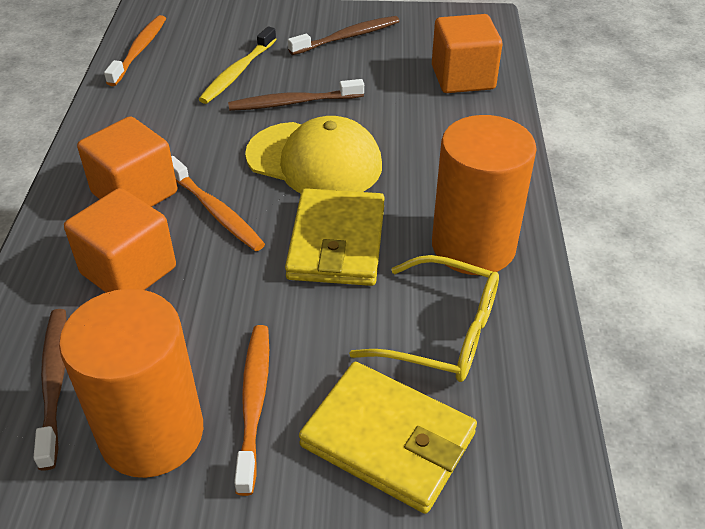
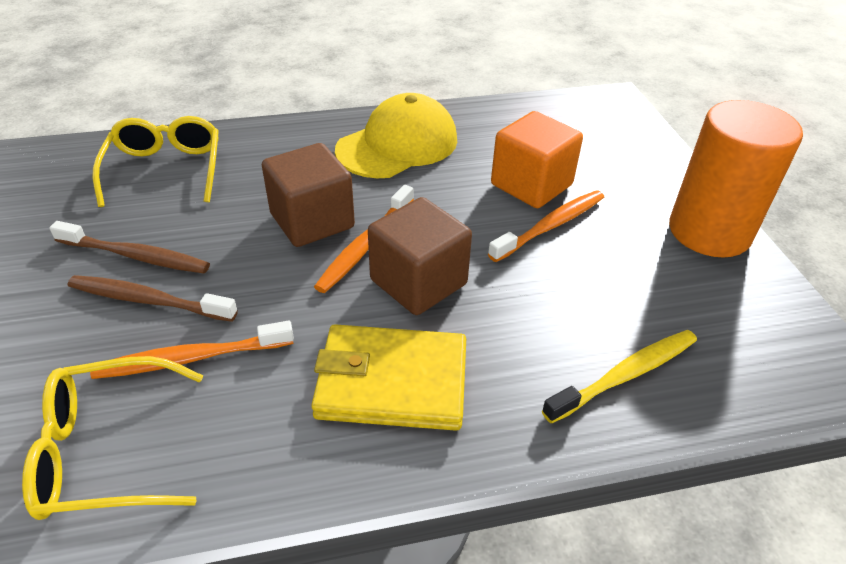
brown cube: none = 0 -> [262,143,355,247] [368,197,472,315] = 2
brown toothbrush: [33,309,67,471] [228,79,364,111] [288,16,399,55] = 3 -> [49,221,210,273] [68,275,238,322] = 2
orange cube: [64,188,176,293] [77,116,177,207] [432,14,502,93] = 3 -> [491,111,583,208] = 1
orange cylinder: [59,289,203,478] [432,115,537,275] = 2 -> [669,100,803,258] = 1
yellow glasses: [349,255,499,382] = 1 -> [22,356,203,520] [93,116,219,207] = 2
yellow wallet: [285,188,385,286] [299,362,477,514] = 2 -> [311,324,466,431] = 1

